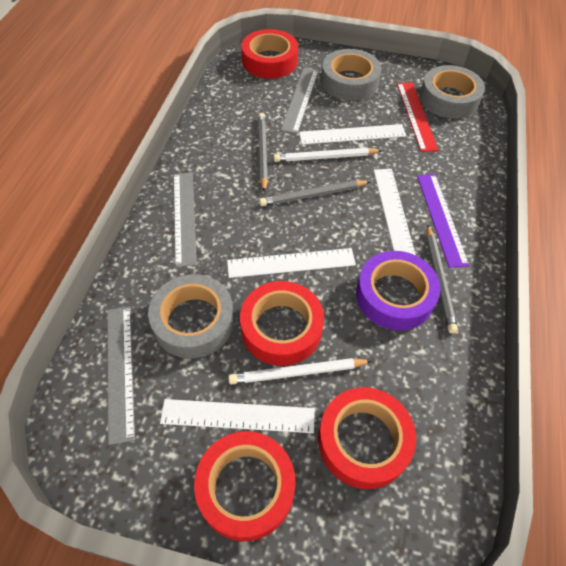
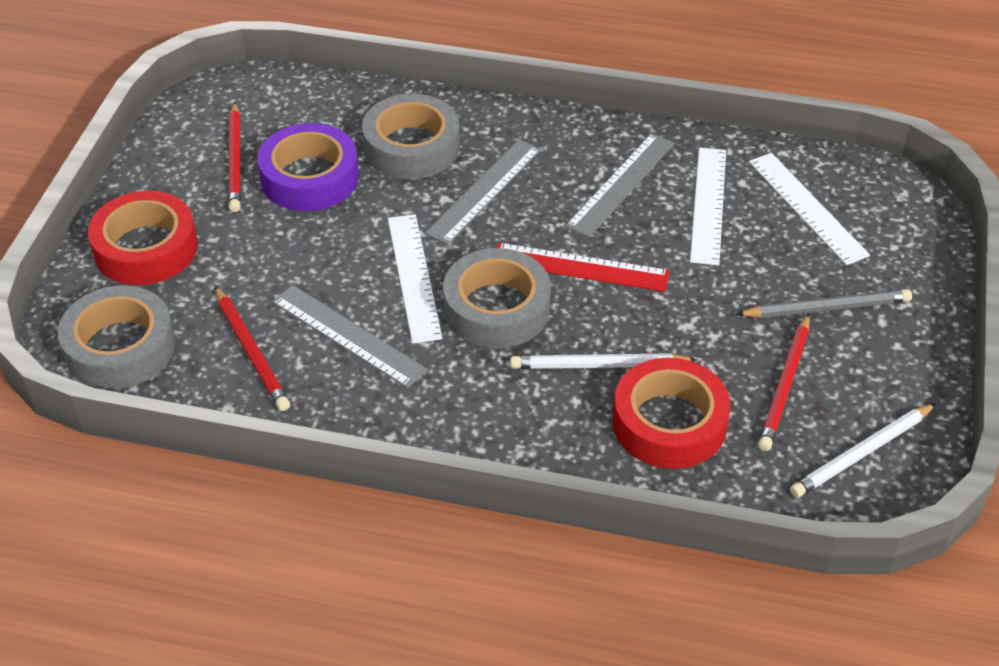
grey pencil: [258,113,268,192] [259,180,371,206] [426,224,458,333] = 3 -> [736,289,912,318] = 1
purple ruler: [417,174,469,268] = 1 -> none = 0
red pencil: none = 0 -> [215,286,290,411] [228,102,241,212] [758,313,809,451] = 3
red tape: [194,431,295,541] [240,281,324,366] [241,29,298,79] [318,387,416,489] = 4 -> [88,191,198,285] [613,358,731,469] = 2
white ruler: [160,399,315,433] [227,248,356,278] [299,124,406,145] [374,169,416,255] = 4 -> [388,214,442,343] [690,148,726,265] [749,153,870,265] = 3

